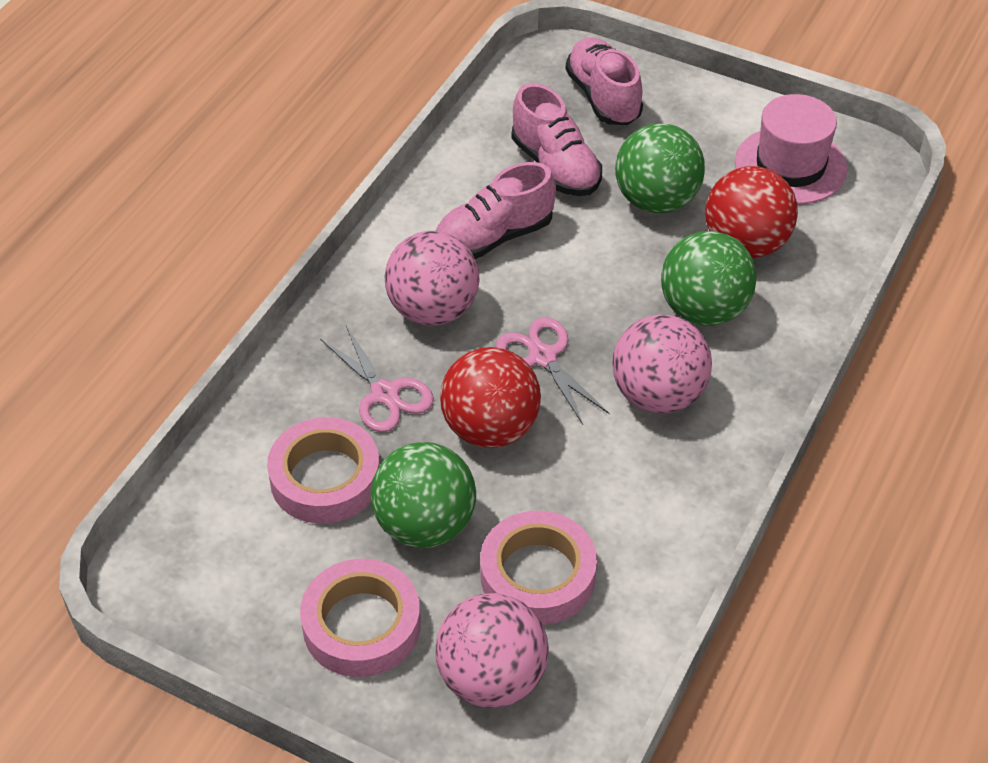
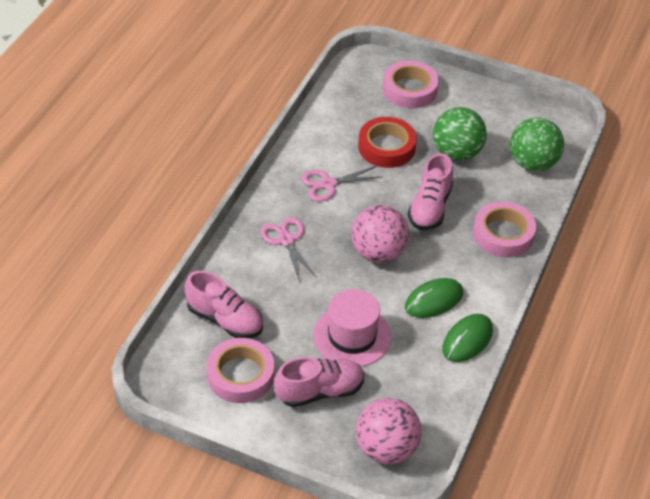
green ball: [370,442,476,548] [615,123,705,213] [661,231,757,326] = 3 -> [433,107,487,161] [510,117,564,171] = 2
green mouse: none = 0 -> [405,278,463,318] [442,314,493,362] = 2
pink ball: [385,231,480,326] [435,593,549,708] [612,314,712,414] = 3 -> [351,205,409,263] [356,398,422,464] = 2
red ball: [440,347,541,448] [705,166,798,258] = 2 -> none = 0
red tape: none = 0 -> [358,117,417,168] = 1

